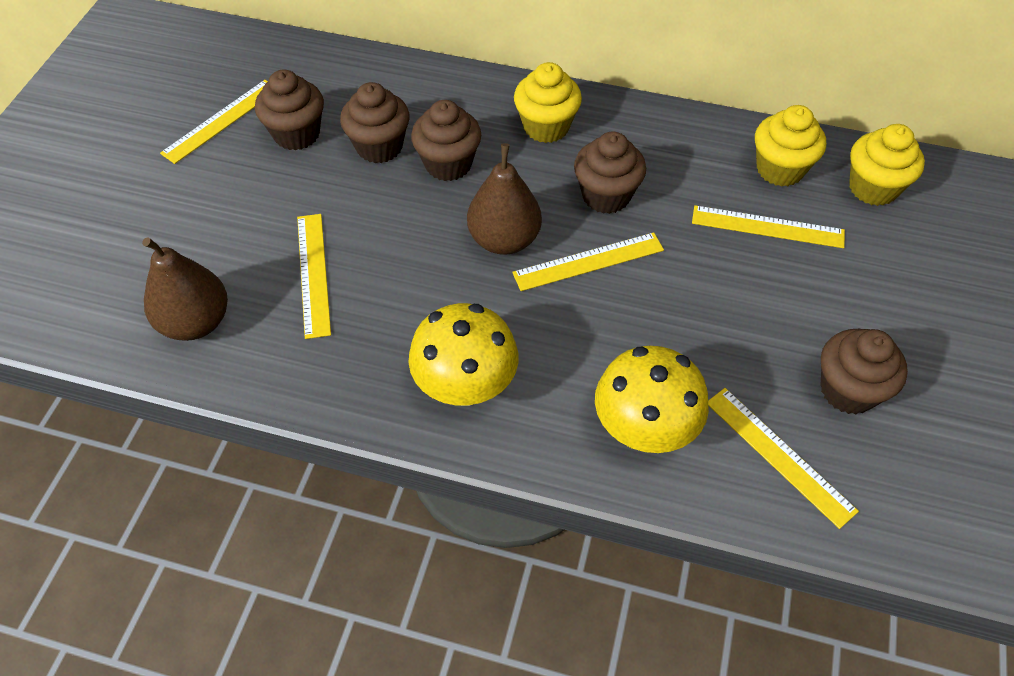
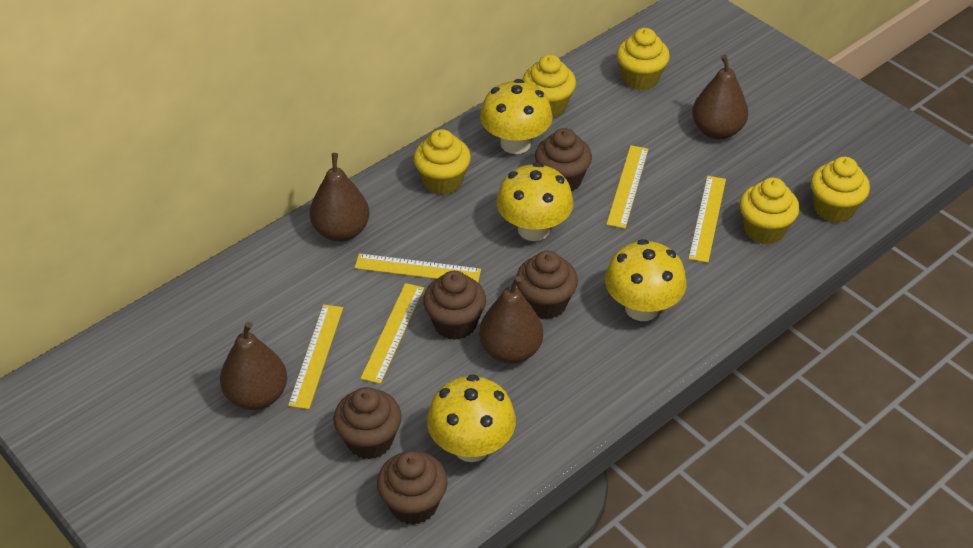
brown pear: [142,237,228,341] [467,143,542,255] = 2 -> [220,322,287,410] [310,153,370,242] [479,276,543,364] [692,55,748,139] = 4
yellow cupcake: [514,62,582,143] [755,105,826,186] [849,124,925,206] = 3 -> [414,129,471,195] [522,55,576,118] [617,28,670,90] [740,177,799,244] [811,157,870,223] = 5
yellow mushroom: [408,303,518,406] [595,346,709,453] = 2 -> [427,374,516,462] [480,79,553,154] [496,162,574,241] [605,239,686,321] = 4

